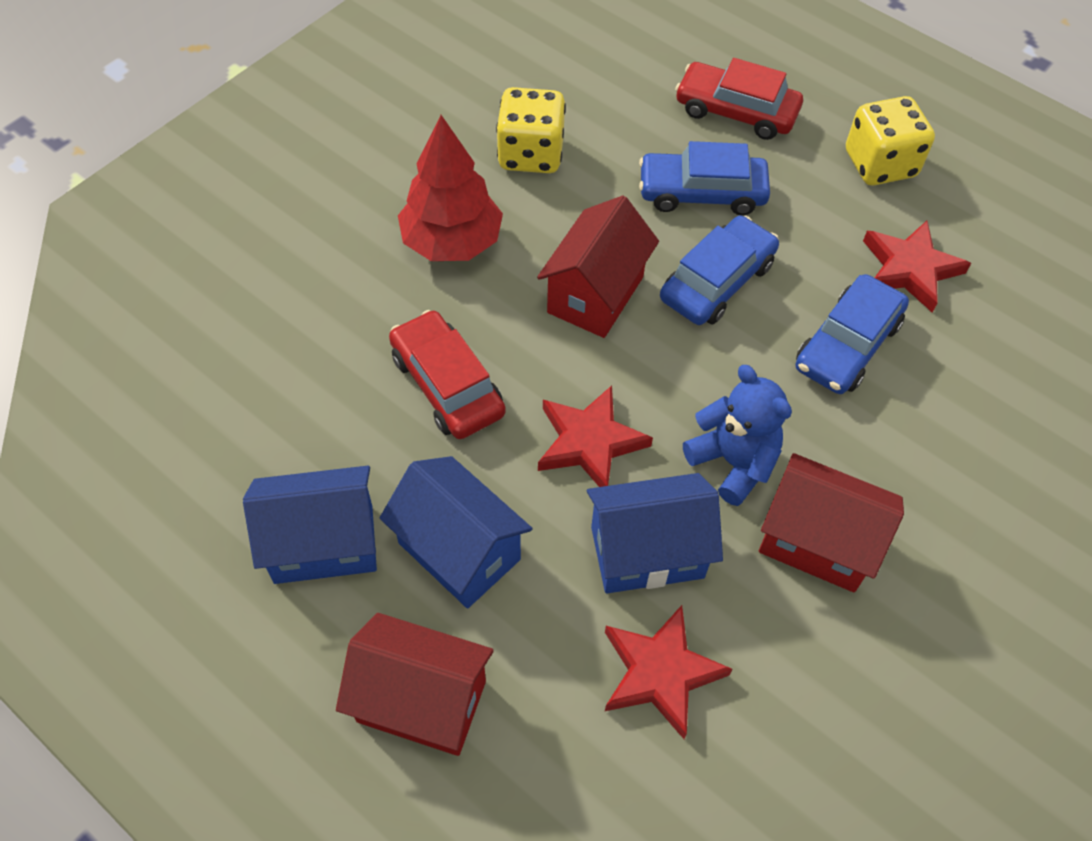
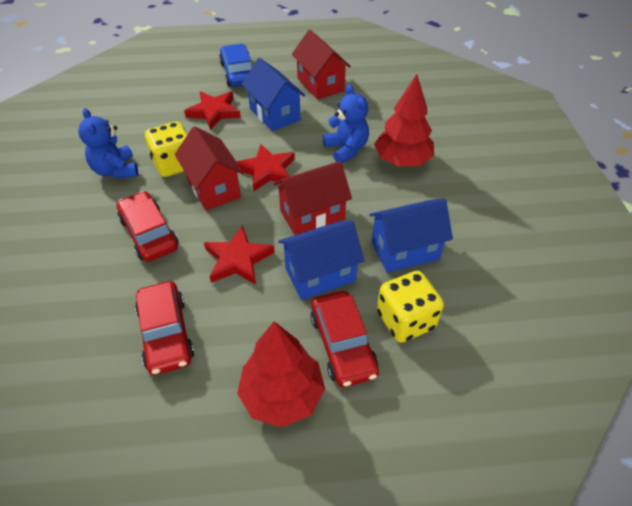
blue car: [639,141,770,215] [660,215,779,325] [796,274,909,394] = 3 -> [219,44,252,87] = 1
blue teddy bear: [683,365,792,506] = 1 -> [78,108,138,179] [323,84,369,163] = 2
red car: [389,310,506,439] [675,58,803,140] = 2 -> [117,191,179,262] [135,281,194,375] [310,291,379,387] = 3
red tree: [398,115,503,261] = 1 -> [237,321,325,427] [374,74,434,166] = 2

